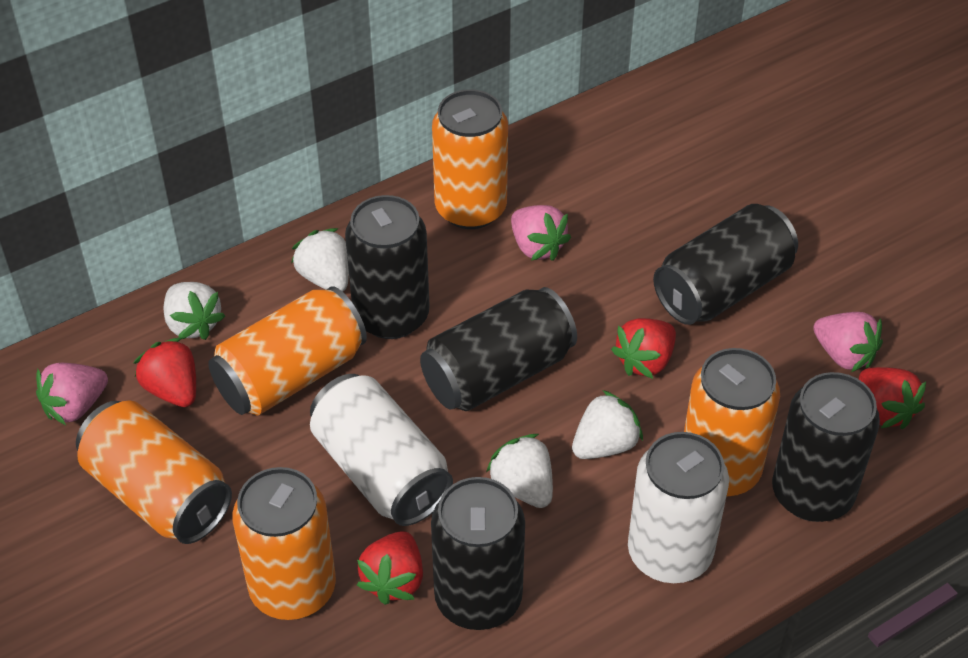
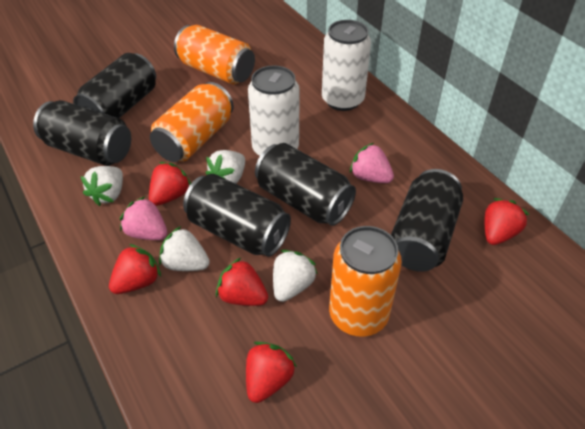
orange can: [76,400,232,544] [208,286,367,416] [232,467,336,620] [432,89,508,229] [684,348,780,497] = 5 -> [150,82,234,162] [174,25,255,85] [329,226,402,337] = 3
pink strawberry: [36,363,108,425] [511,205,571,261] [813,312,883,372] = 3 -> [120,196,167,240] [350,143,394,183] = 2
red strawberry: [134,338,196,407] [357,531,423,605] [611,318,676,379] [859,367,926,429] = 4 -> [109,244,161,294] [149,162,191,206] [216,258,268,306] [246,342,297,403] [485,198,530,245] = 5

